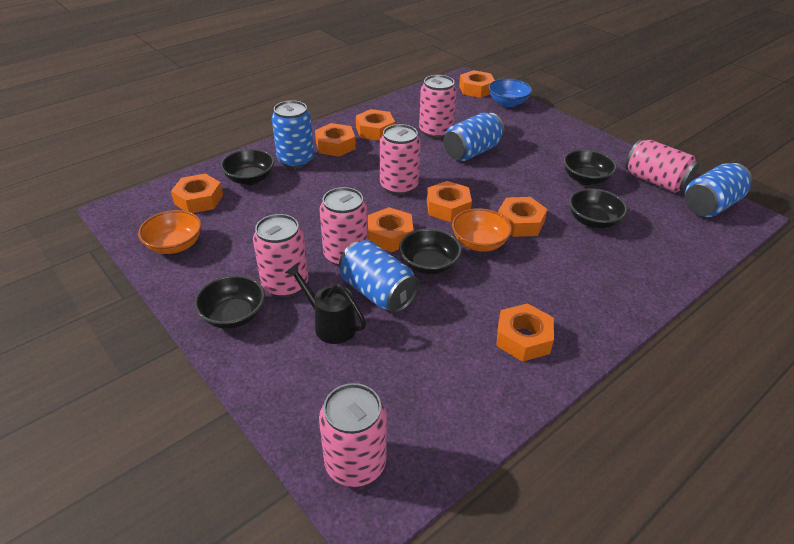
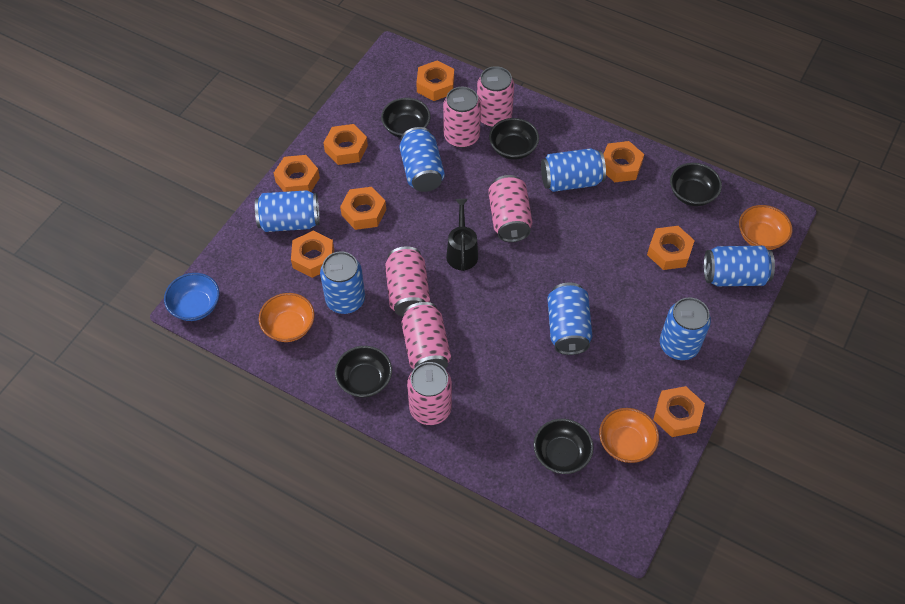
blue can: [272,100,314,169] [339,240,419,313] [443,112,505,161] [685,163,752,217] = 4 -> [255,190,320,232] [320,252,365,314] [400,127,445,192] [541,148,606,192] [547,283,592,355] [660,297,711,360] [704,246,775,286] = 7
orange bowl: [138,210,202,254] [452,208,512,252] = 2 -> [259,293,315,342] [599,408,659,463] [739,205,792,250] = 3

